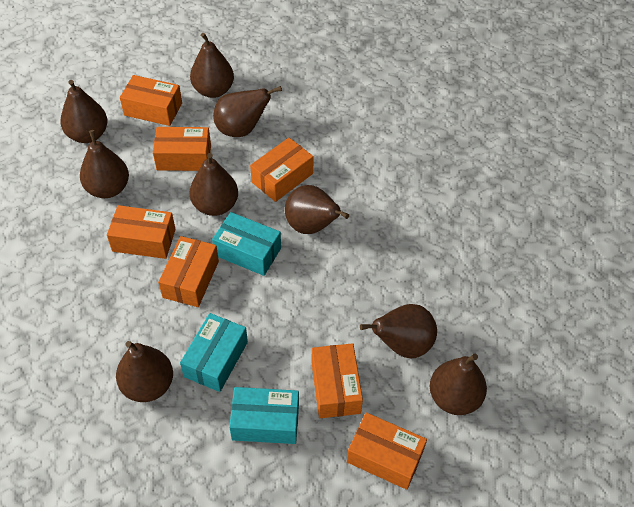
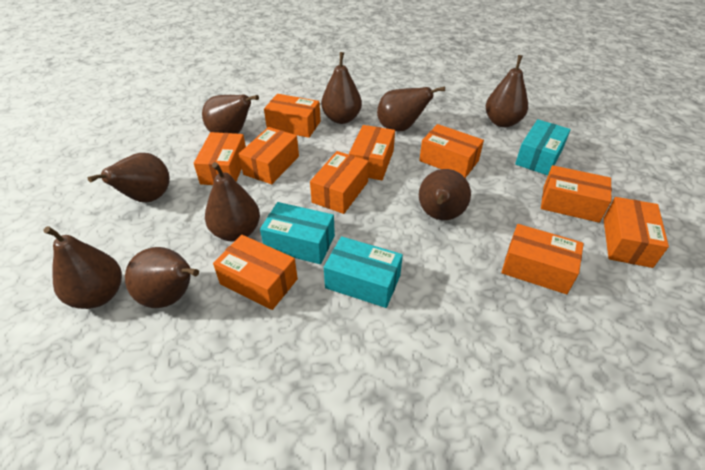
orange box: [107,205,176,259] [120,75,182,126] [153,127,211,171] [158,236,219,307] [250,138,314,202] [311,343,363,418] [347,412,427,490] = 7 -> [194,132,246,185] [213,235,298,310] [239,127,299,184] [264,94,321,138] [310,151,369,214] [349,125,395,180] [419,124,484,178] [501,224,584,294] [541,165,612,223] [603,197,669,268] = 10

